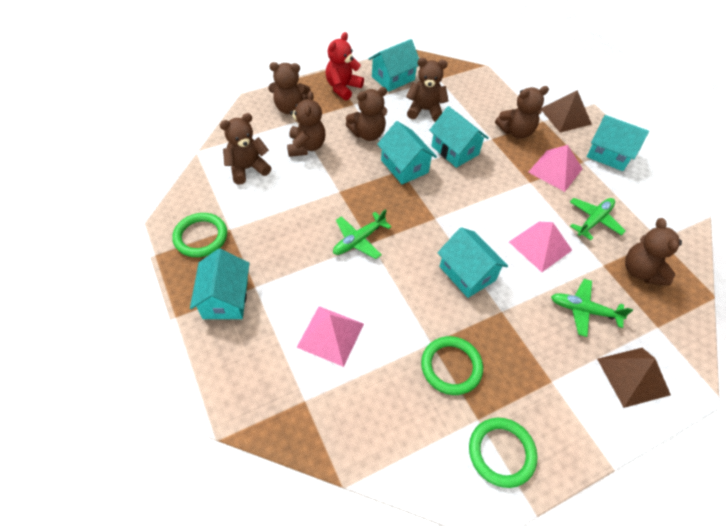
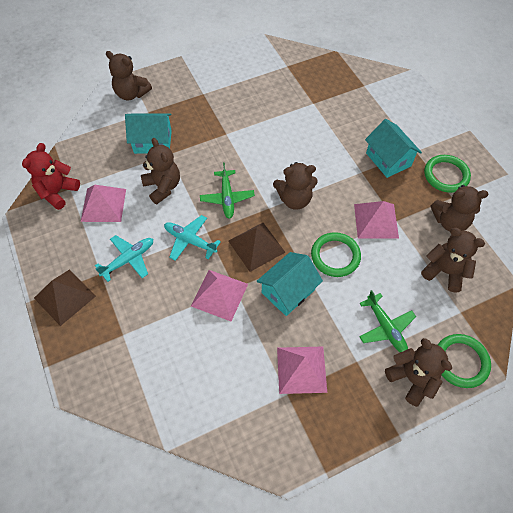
brown teddy bear: [220,113,271,185] [268,62,310,114] [287,91,326,157] [346,87,387,141] [406,58,448,122] [495,86,549,139] [625,218,682,286] = 7 -> [106,51,152,100] [141,138,180,204] [273,162,318,210] [385,338,452,407] [421,228,485,292] [430,185,489,232] = 6
green plane: [333,209,392,259] [551,279,633,337] [570,198,626,240] = 3 -> [200,162,255,219] [359,290,416,352] = 2
pink pyramid: [297,306,364,367] [509,222,572,272] [528,145,583,192] = 3 -> [81,185,126,222] [191,270,248,321] [277,347,327,394] [354,201,399,238] = 4
turquoise house: [190,249,249,319] [369,39,419,92] [377,121,437,184] [429,106,489,168] [437,227,508,298] [587,115,649,171] = 6 -> [125,113,172,154] [257,252,323,316] [365,119,422,178] = 3
turquoise plane: none = 0 -> [95,235,153,282] [164,215,221,261] = 2

